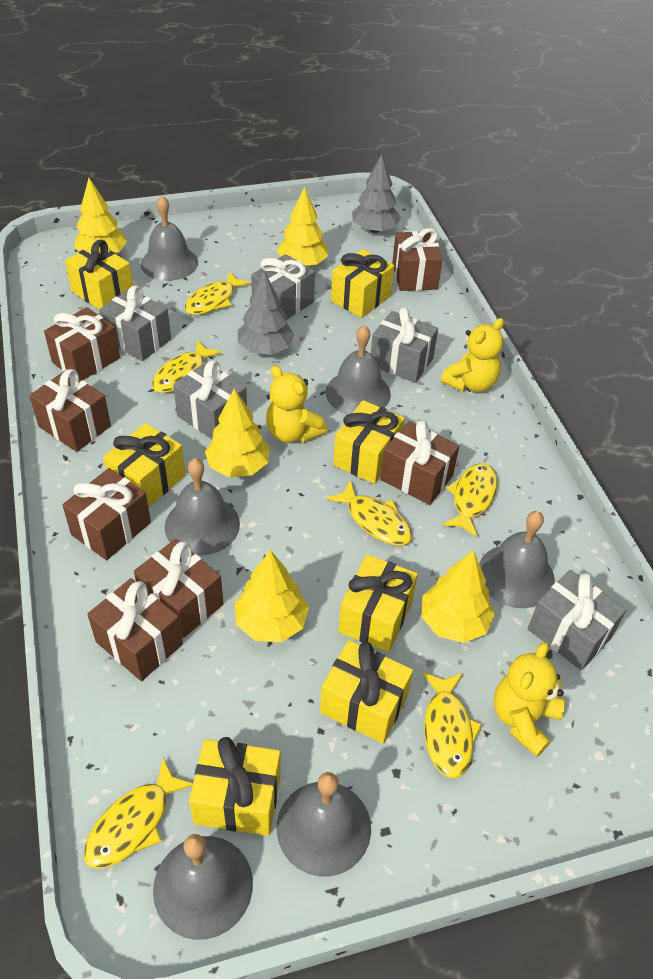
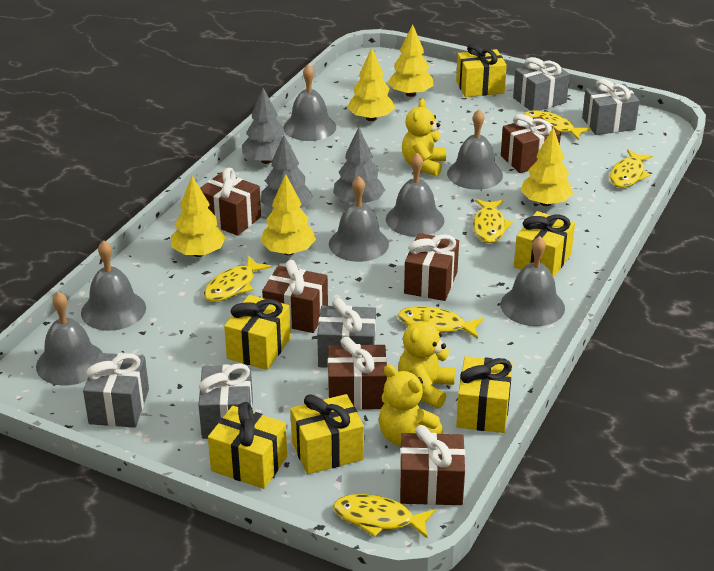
brown gift: [29,369,111,452] [44,307,120,380] [62,468,151,560] [87,578,183,681] [134,539,223,638] [380,420,459,505] [392,228,443,291] = 7 -> [200,168,261,236] [262,260,328,333] [328,337,387,410] [400,425,465,505] [404,233,459,301] [501,114,561,173] = 6
grey bell: [141,196,198,281] [153,834,253,940] [165,458,240,556] [277,772,371,877] [326,325,391,414] [479,511,555,608] = 6 -> [36,291,103,386] [81,240,146,331] [284,64,336,141] [329,176,389,262] [386,153,444,237] [447,109,503,190] [501,236,565,326] = 7
grey tree: [238,271,295,355] [352,154,401,233] = 2 -> [242,88,291,164] [261,135,313,210] [333,127,385,203] = 3
yellow gift: [65,240,133,309] [103,423,185,508] [189,737,281,836] [320,640,413,743] [331,249,394,318] [333,400,405,484] [338,554,418,652] = 7 -> [208,402,287,489] [224,295,291,370] [290,394,364,474] [456,43,507,97] [456,356,513,433] [514,211,575,278] = 6

